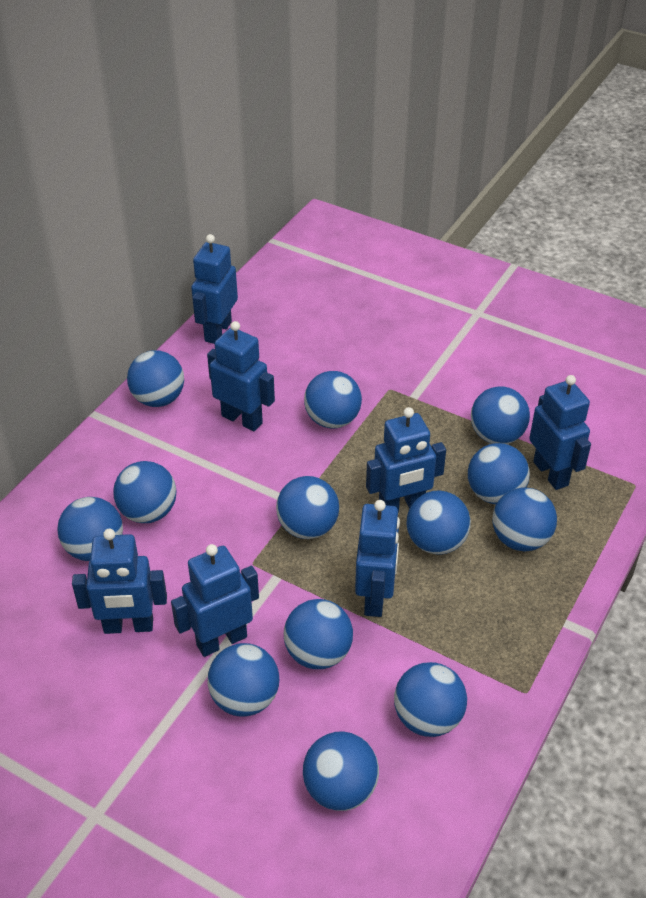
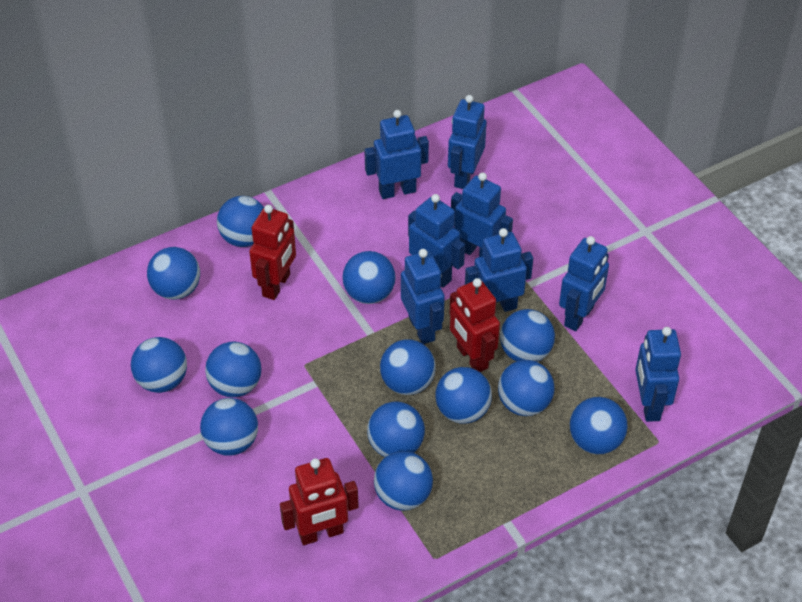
blue robot: [72,529,167,634] [171,544,259,657] [191,234,238,344] [207,321,275,431] [355,500,400,617] [366,407,446,513] [529,375,591,490] = 7 -> [364,110,429,199] [401,249,445,344] [408,194,465,288] [448,95,487,189] [451,172,513,257] [465,228,533,312] [559,236,609,331] [635,327,681,422] = 8
red robot: none = 0 -> [249,205,296,300] [280,458,359,545] [449,278,500,372] = 3

